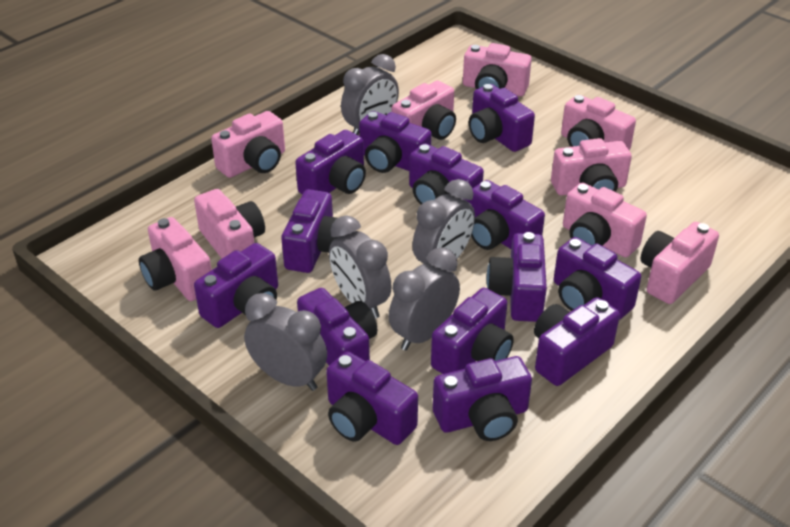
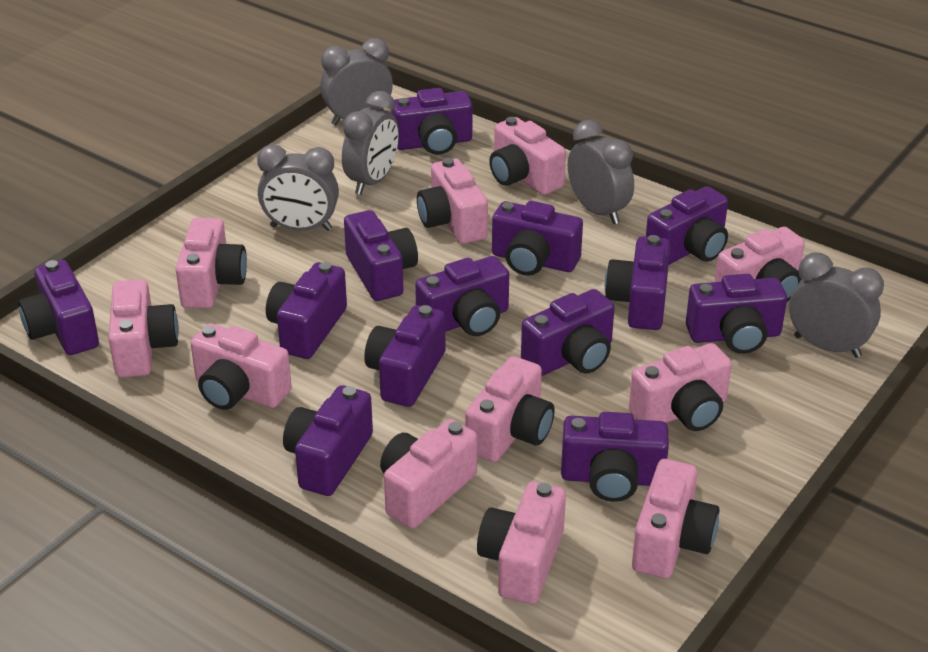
pink camera: [139,217,212,301] [194,189,265,258] [211,111,285,178] [392,80,456,140] [463,43,532,96] [551,138,632,195] [561,95,636,150] [563,183,647,257] [640,222,719,304] = 9 -> [108,279,179,378] [176,218,247,309] [190,323,292,410] [380,419,477,529] [417,158,488,244] [465,356,555,462] [477,481,566,604] [489,117,566,195] [629,343,732,431] [632,459,720,579] [715,227,805,302] = 11
purple camera: [194,243,278,328] [281,189,340,273] [295,130,366,195] [297,288,378,365] [326,351,418,445] [359,111,431,173] [409,144,484,204] [431,287,514,374] [433,356,532,441] [469,84,535,152] [469,180,545,250] [487,232,547,322] [534,297,620,386] [554,237,641,320] = 14 -> [18,260,99,355] [266,262,347,359] [283,385,373,496] [344,210,418,301] [364,305,445,407] [391,88,472,155] [415,256,509,336] [492,201,583,276] [521,289,615,376] [561,412,669,502] [605,235,670,330] [646,186,728,265] [686,274,787,354] = 13

